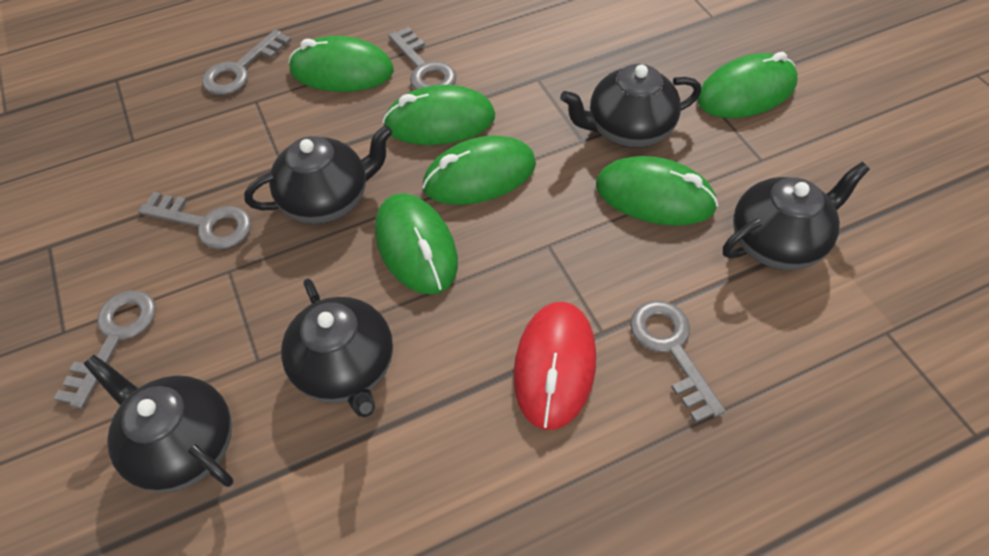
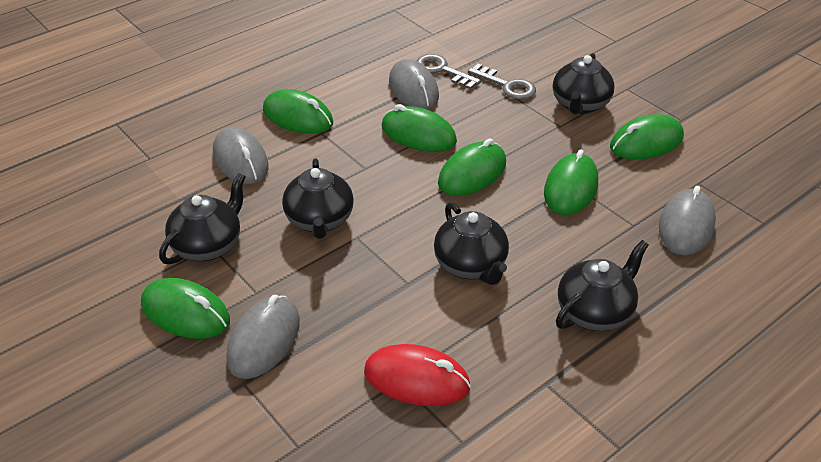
grey key: [54,290,156,409] [138,192,251,249] [202,29,292,95] [388,27,456,89] [630,301,725,423] = 5 -> [416,54,481,89] [468,64,536,99] = 2
grey mouse: none = 0 -> [213,127,269,184] [227,295,300,379] [389,59,439,110] [659,186,716,256] = 4

